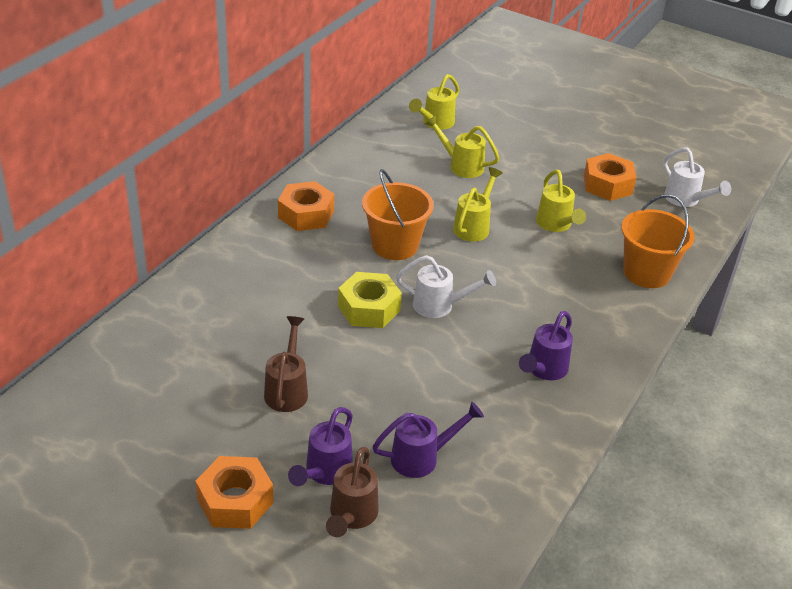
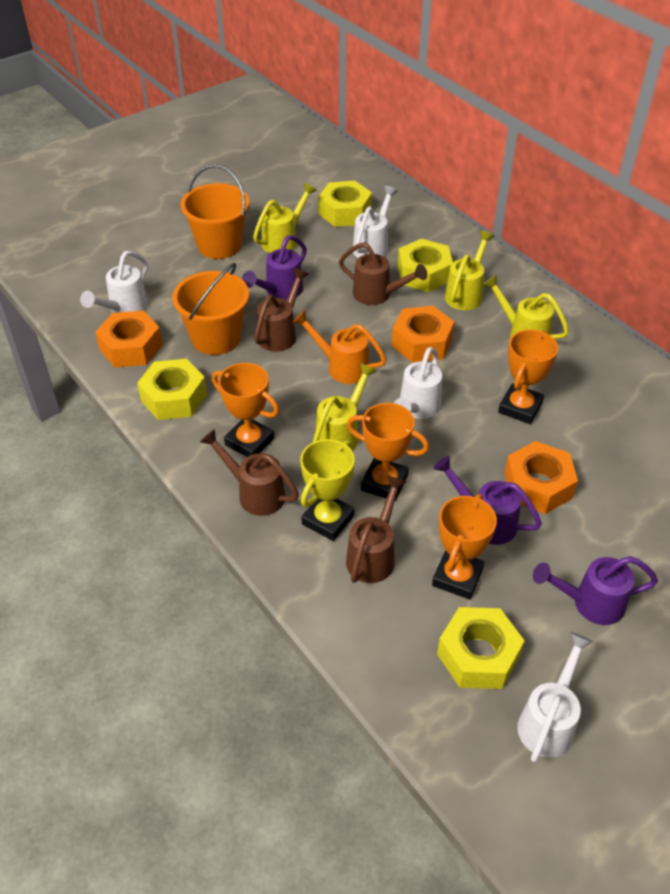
brown watering can: [264,316,308,412] [326,447,379,537] = 2 -> [200,429,299,516] [254,268,309,352] [339,242,427,305] [346,476,406,583] = 4
orange trophy: none = 0 -> [212,363,279,457] [347,403,429,501] [432,494,497,599] [498,329,558,424] = 4
orange watering can: none = 0 -> [292,310,386,384] = 1
white watering can: [396,255,496,318] [663,148,731,207] = 2 -> [80,251,148,313] [353,186,398,258] [394,347,442,419] [517,632,593,763] = 4
yellow nut: [338,272,402,328] = 1 -> [137,359,207,420] [318,181,372,227] [398,239,453,292] [437,607,525,689] = 4
yellow trophy: none = 0 -> [300,439,355,541] = 1

